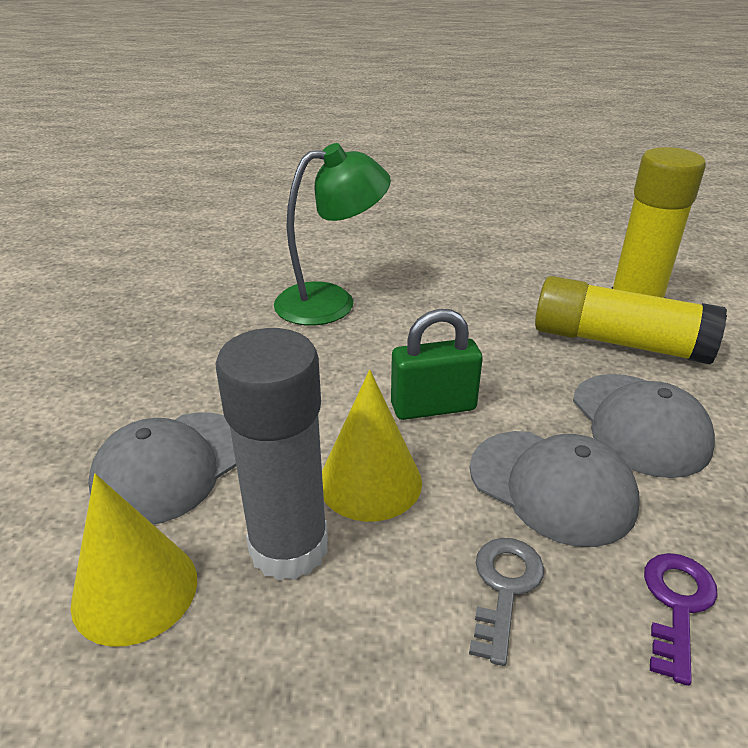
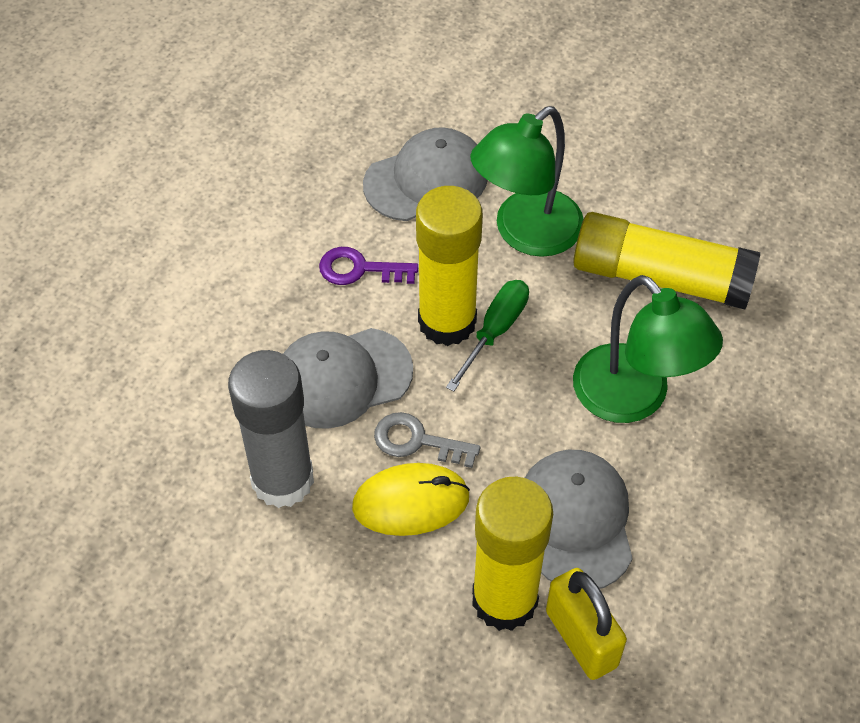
green lamp: [274,143,391,326] = 1 -> [470,106,583,257] [573,275,723,423] = 2
green padlock: [391,309,483,420] = 1 -> none = 0
green screwdriver: none = 0 -> [446,280,529,392] = 1
yellow cone: [70,474,197,647] [322,370,422,522] = 2 -> none = 0
yellow glue stick: [535,276,727,365] [611,147,706,298] = 2 -> [416,186,483,346] [472,477,553,631] [573,212,760,309] = 3
yellow mouse: none = 0 -> [352,463,470,536] = 1
yellow padlock: none = 0 -> [546,568,627,680] = 1

